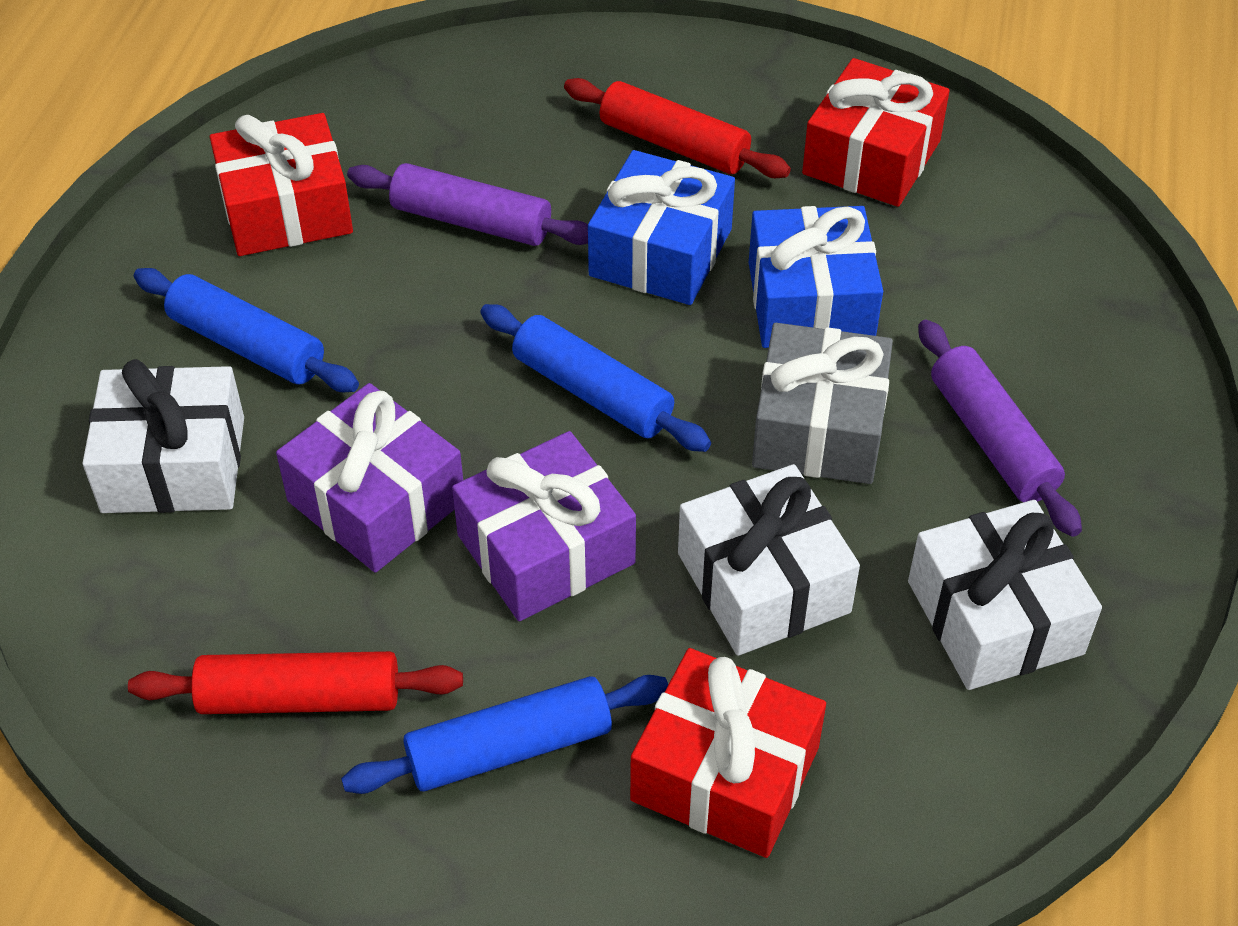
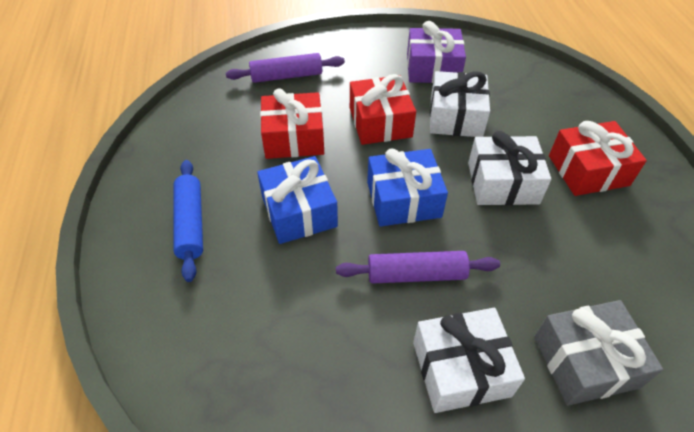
blue rolling pin: [134,268,359,392] [341,675,668,794] [480,304,711,452] = 3 -> [174,160,203,282] = 1
purple gift: [276,383,463,573] [452,431,636,621] = 2 -> [407,21,466,83] = 1
red rolling pin: [128,651,463,714] [564,78,791,178] = 2 -> none = 0

